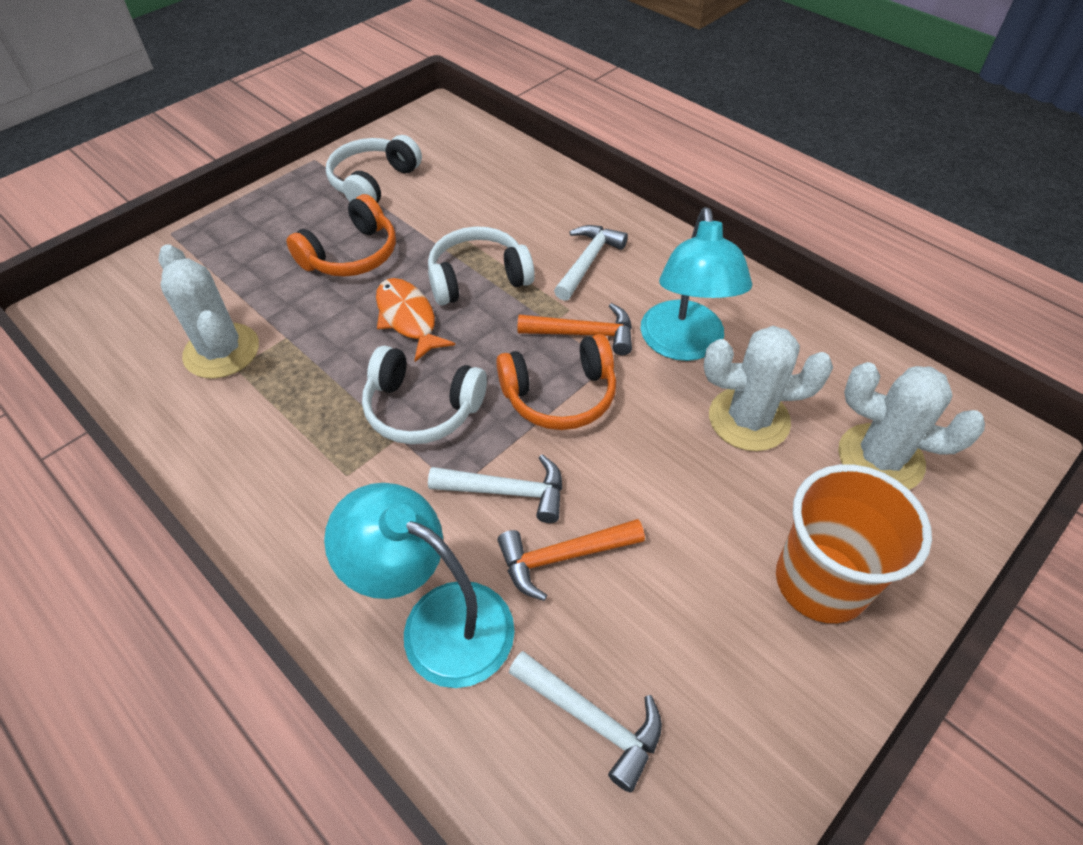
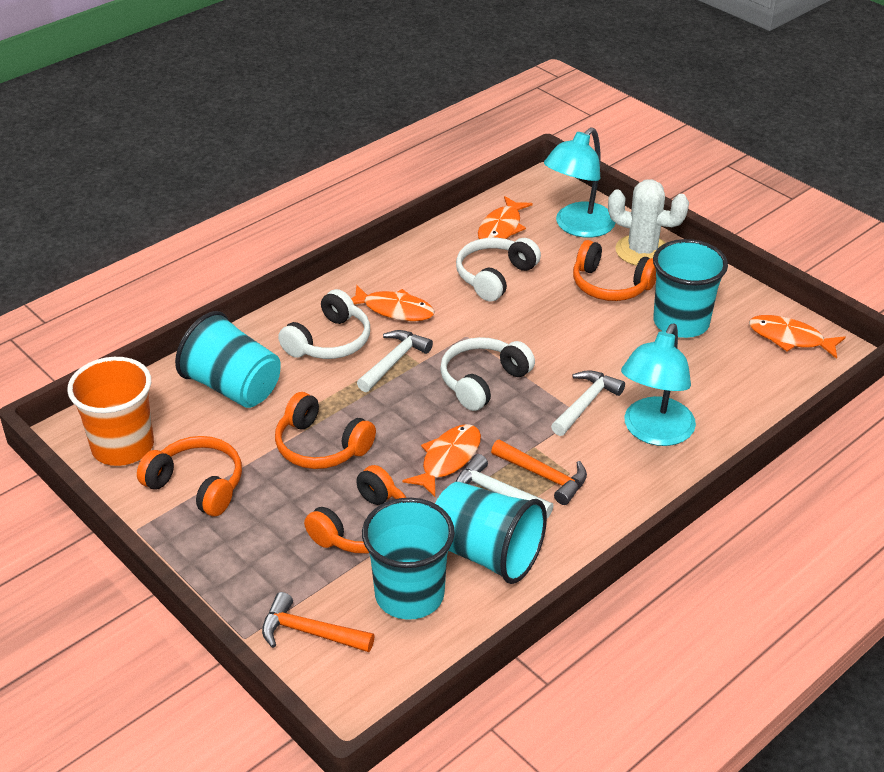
orange fish: [376,278,455,362] = 1 -> [351,285,435,321] [402,424,481,497] [478,196,533,239] [749,315,846,359] = 4
orange headphones: [287,194,396,277] [496,334,616,430] = 2 -> [137,436,242,516] [275,392,376,469] [304,465,406,554] [573,240,656,301] = 4
turquoise cup: none = 0 -> [175,311,281,408] [362,498,455,620] [435,482,547,584] [653,239,728,338] = 4
white cactus: [159,244,259,379] [704,326,833,451] [838,362,985,490] = 3 -> [608,179,689,266] = 1

